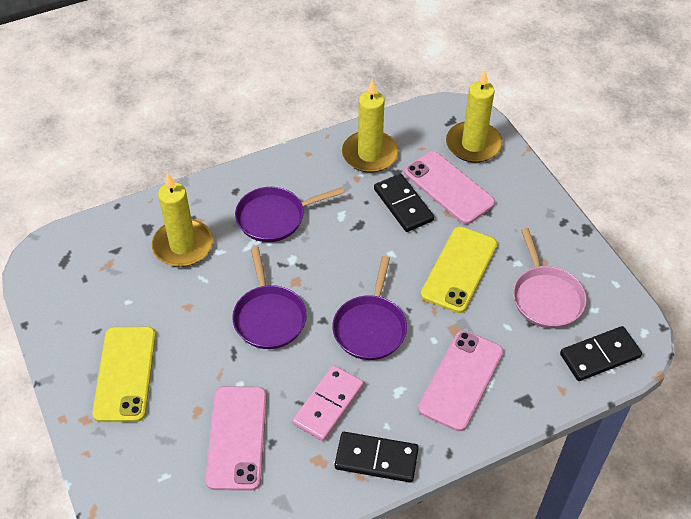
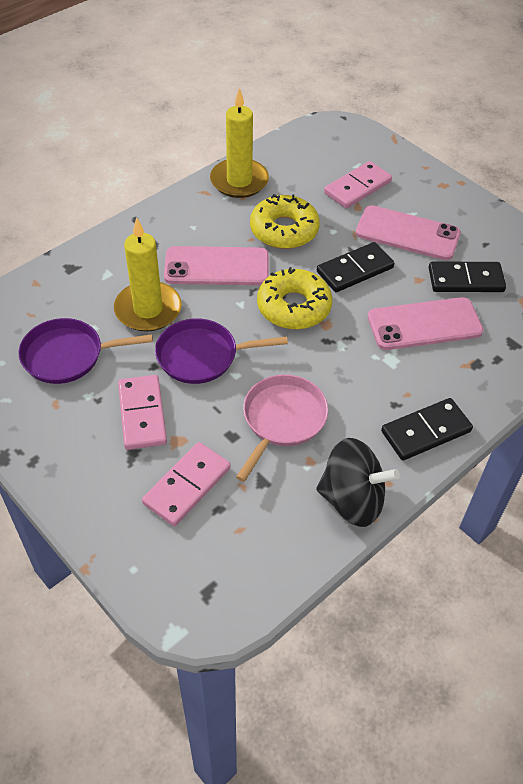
black spinning top: none = 0 -> [316,438,400,527] = 1
pink domino: [292,365,364,441] = 1 -> [118,375,167,450] [142,442,230,526] [324,161,392,209] = 3
purple pan: [232,247,307,349] [235,187,344,242] [332,256,407,360] = 3 -> [19,318,153,384] [155,318,288,384] = 2
yellow candle: [152,173,213,267] [342,79,399,173] [446,69,503,163] = 3 -> [114,217,182,332] [210,88,269,198] = 2
yellow donut: none = 0 -> [250,194,320,249] [257,267,332,330] = 2
yellow phone: [92,327,156,422] [421,226,497,313] = 2 -> none = 0

